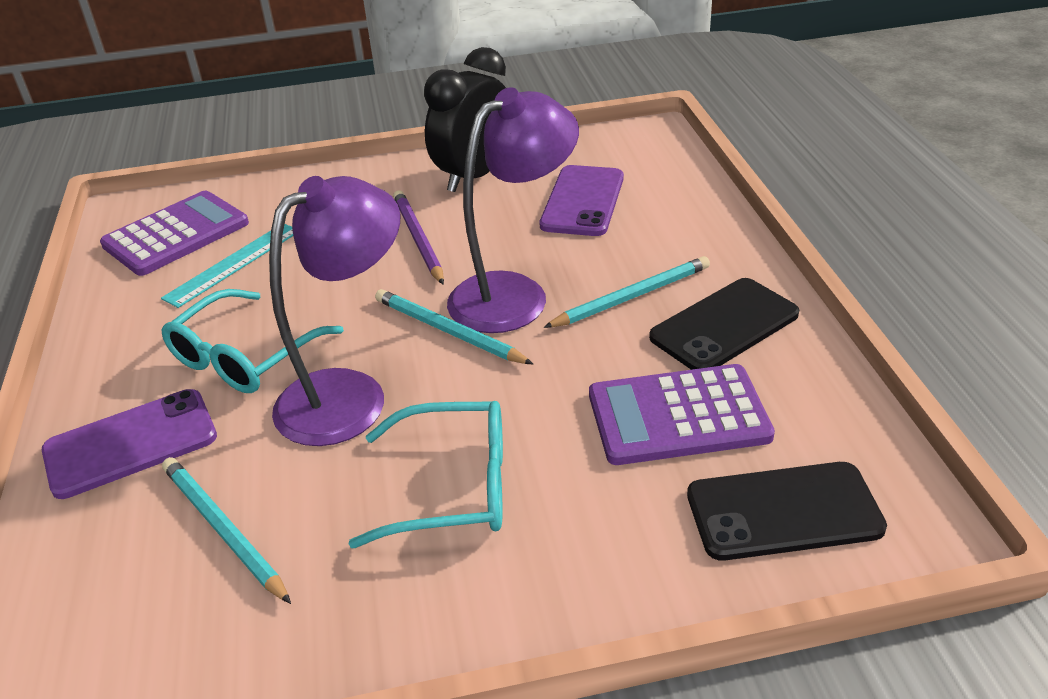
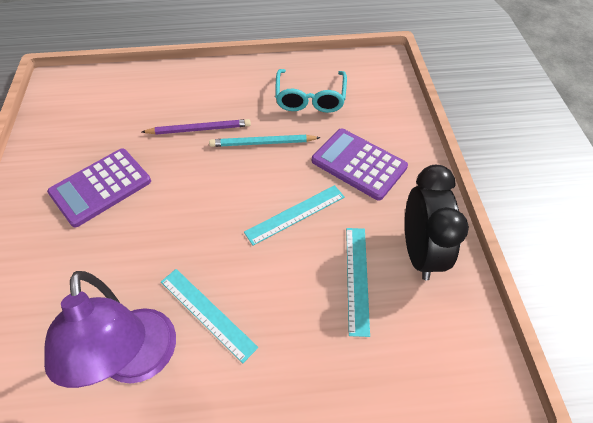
black phone: [649,278,799,370] [687,462,887,561] = 2 -> none = 0
purple lamp: [269,176,400,446] [447,87,579,333] = 2 -> [44,271,176,388] = 1
purple phone: [42,389,217,499] [540,165,624,236] = 2 -> none = 0
turquoise glasses: [161,289,344,393] [349,401,503,548] = 2 -> [275,69,347,113] = 1
turquoise pencil: [162,457,291,604] [375,289,533,364] [543,256,710,328] = 3 -> [209,135,321,147] = 1
turquoise ruler: [161,224,293,308] = 1 -> [161,269,258,363] [244,185,345,245] [346,228,370,337] = 3

